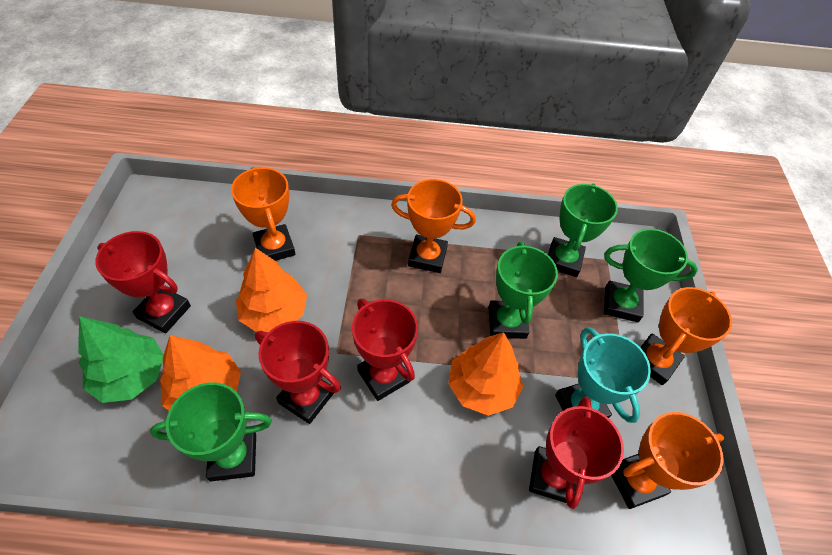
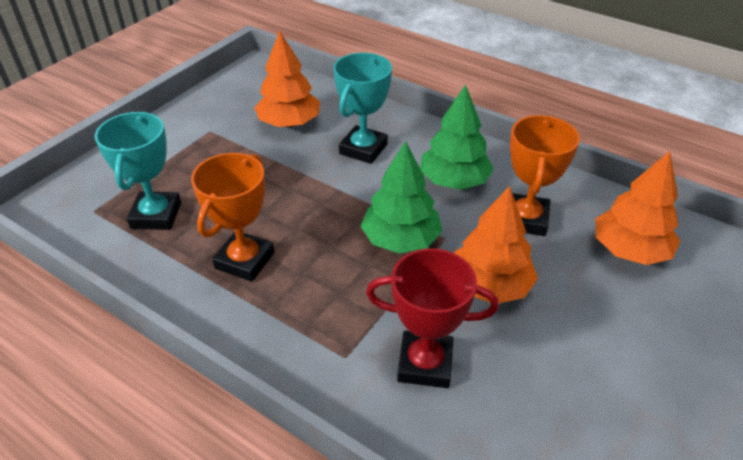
green tree: [78,316,163,403] = 1 -> [361,141,442,254] [420,84,494,190] = 2
green trophy: [150,382,272,482] [488,242,558,339] [548,183,618,277] [604,229,698,322] = 4 -> none = 0
orange trophy: [231,167,295,261] [391,179,476,273] [611,412,724,509] [640,287,732,385] = 4 -> [191,153,274,282] [510,115,580,236] = 2
red trophy: [95,231,191,333] [255,321,341,424] [352,298,418,401] [529,396,624,509] = 4 -> [366,248,499,388] = 1
turquoise trophy: [555,327,651,423] = 1 -> [95,112,181,230] [333,53,392,164] = 2

